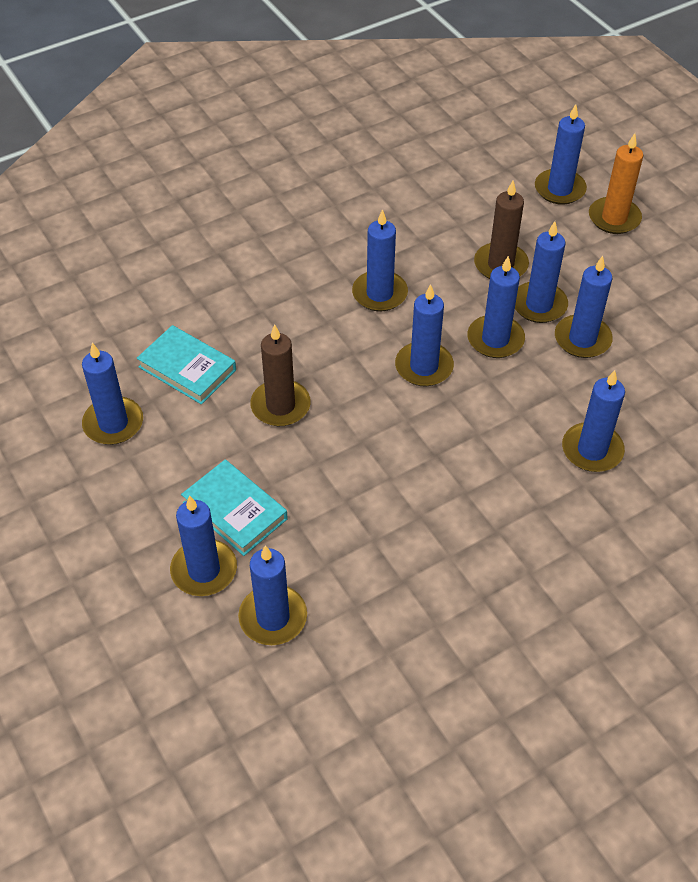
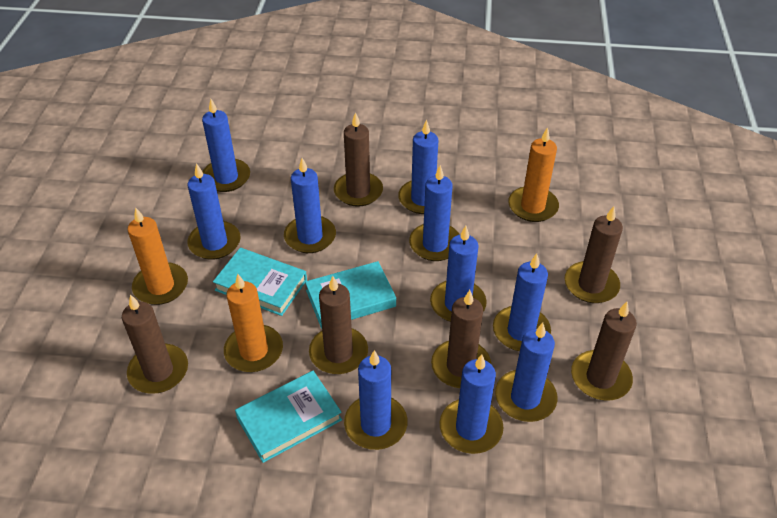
brown candle: [250,324,311,426] [474,180,529,279] = 2 -> [122,295,188,394] [309,276,368,374] [334,112,383,207] [431,290,492,388] [565,206,623,303] [571,302,637,400] = 6
orange candle: [589,133,643,234] = 1 -> [128,207,188,305] [224,274,283,372] [508,127,559,222] = 3
turquoise book: [137,325,236,405] [181,460,288,556] = 2 -> [213,248,307,316] [235,371,342,463] [305,261,396,328] = 3

